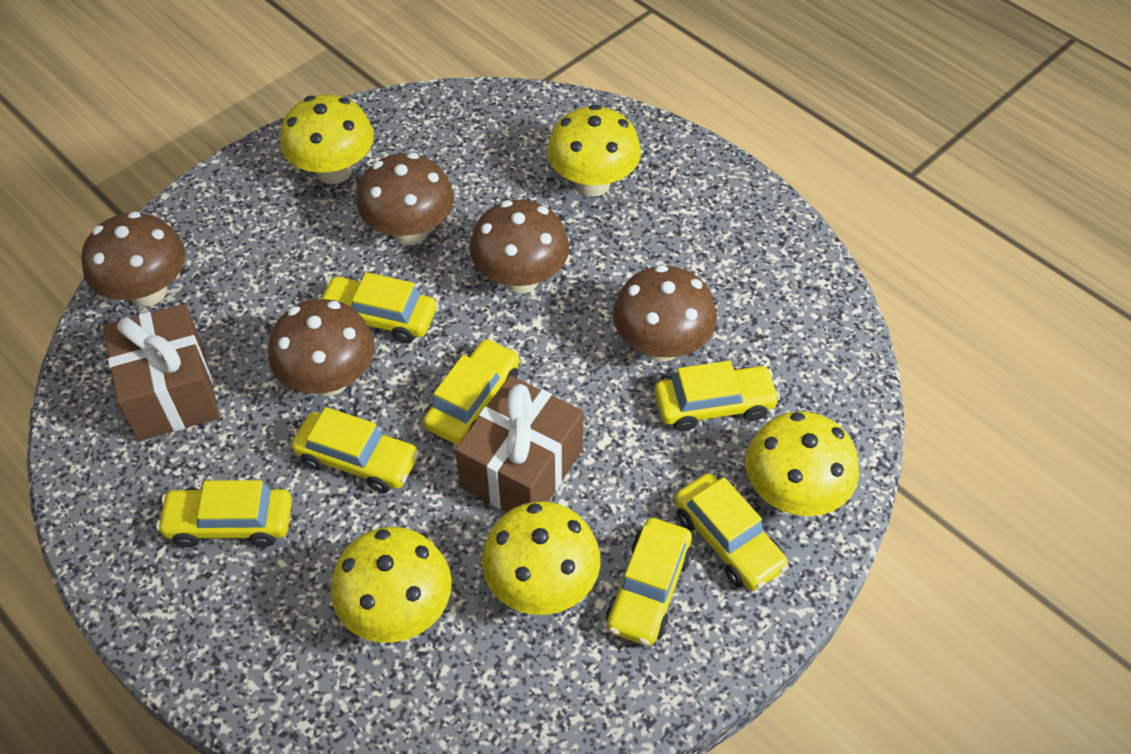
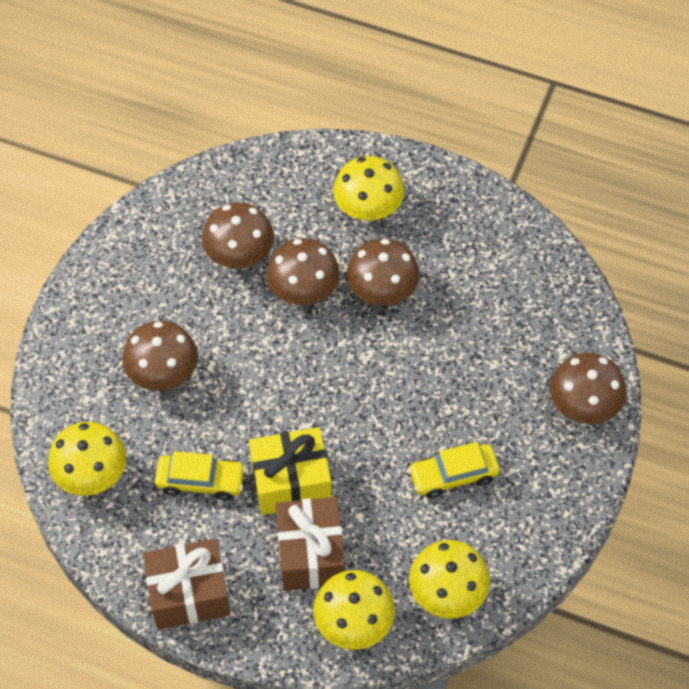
yellow car: [156,480,292,547] [292,407,419,493] [319,272,436,343] [423,338,520,444] [606,518,692,646] [654,361,780,432] [674,474,789,591] = 7 -> [155,451,246,500] [408,442,500,499] = 2
yellow gift: none = 0 -> [249,427,332,515] = 1
yellow mushroom: [280,94,374,184] [331,527,452,643] [482,502,600,615] [547,105,641,197] [745,411,859,516] = 5 -> [48,422,126,496] [313,570,395,650] [333,156,405,222] [409,540,490,618] = 4

